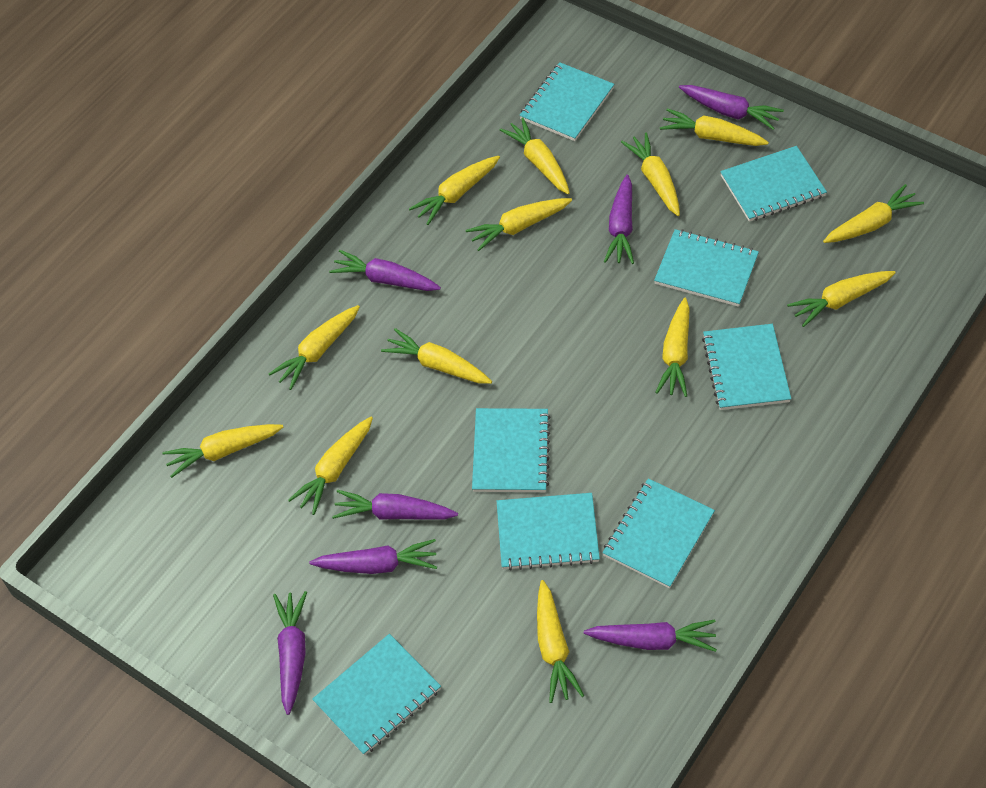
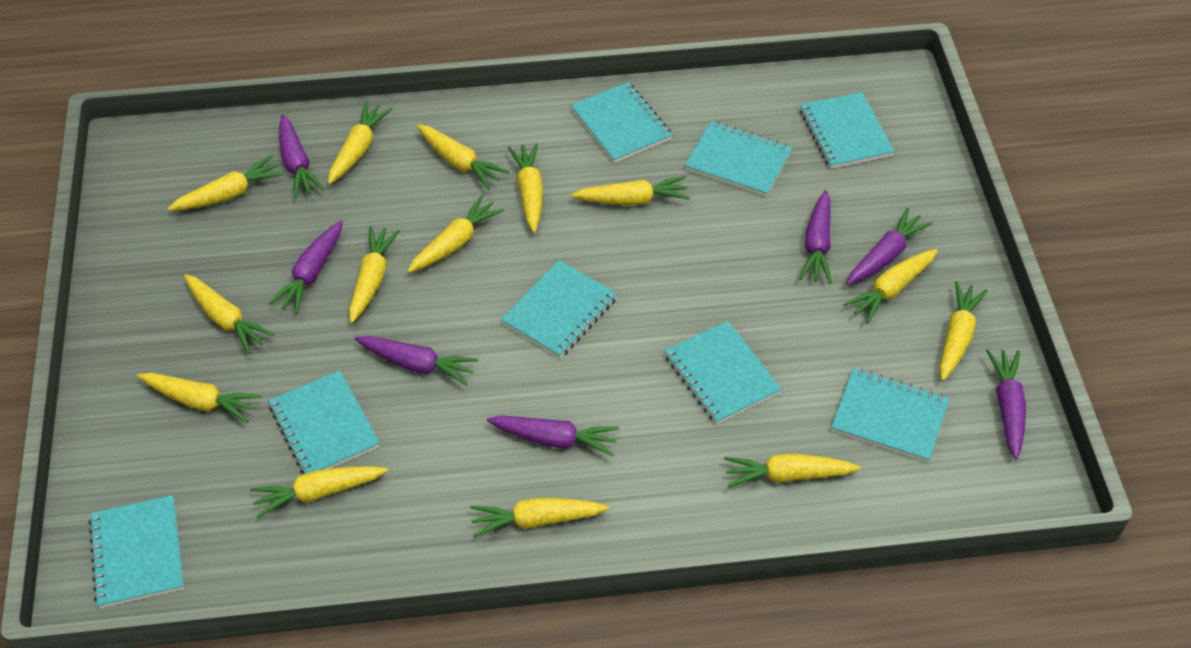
yellow carrot: [163,424,283,478] [269,305,360,390] [288,417,373,515] [381,328,492,384] [409,156,500,225] [465,198,572,251] [500,118,570,194] [537,580,584,703] [621,133,680,216] [655,298,690,397] [660,108,769,146] [787,271,896,327] [823,184,924,243] = 13 -> [137,373,262,423] [168,155,284,210] [184,274,274,354] [250,466,388,519] [328,101,393,184] [349,226,400,323] [407,195,504,273] [416,124,509,190] [470,498,609,538] [508,143,543,233] [571,176,690,206] [724,453,860,488] [843,249,938,324] [940,281,988,381] = 14

